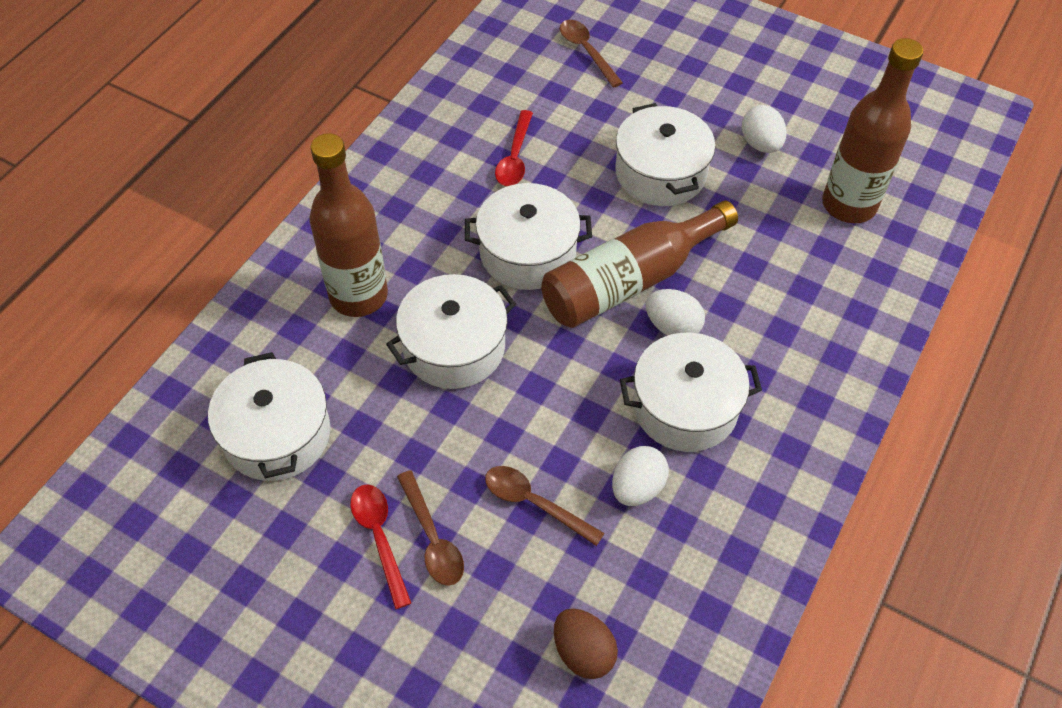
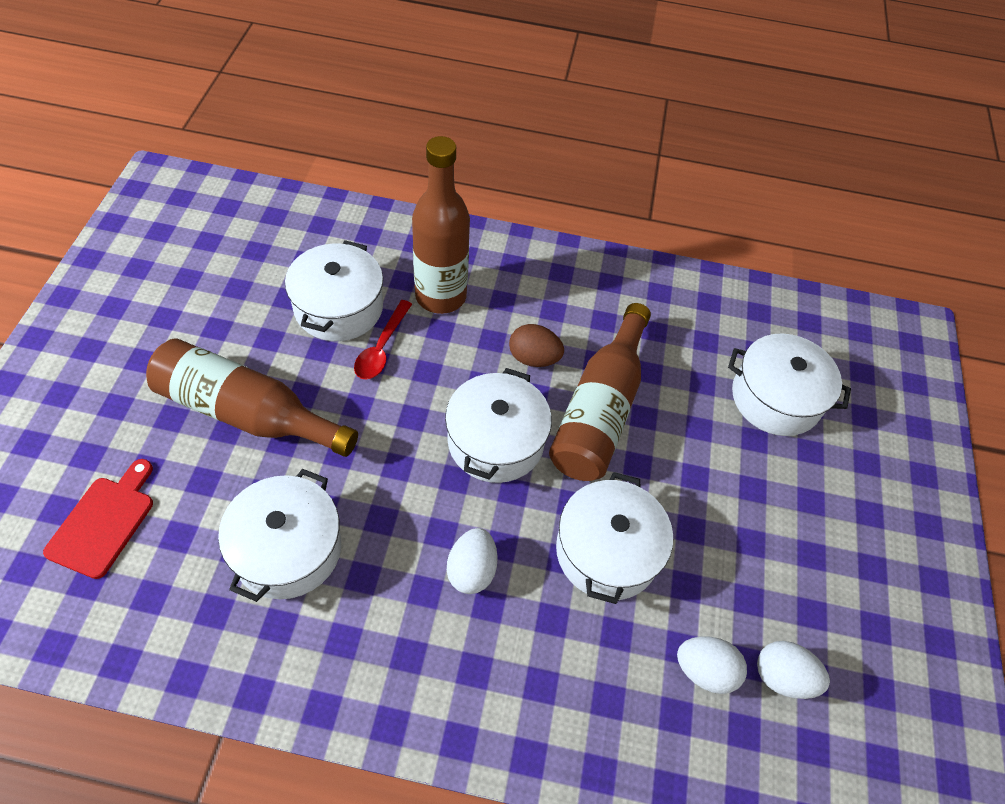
brown spoon: [397,470,464,586] [485,466,605,546] [560,20,623,88] = 3 -> none = 0
red cutting board: none = 0 -> [43,459,153,579] = 1
red spoon: [350,484,411,609] [495,110,533,186] = 2 -> [354,300,412,379] = 1

